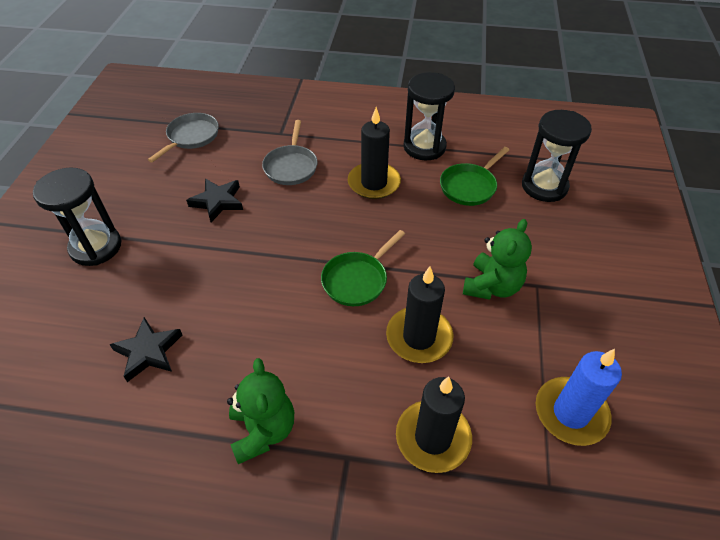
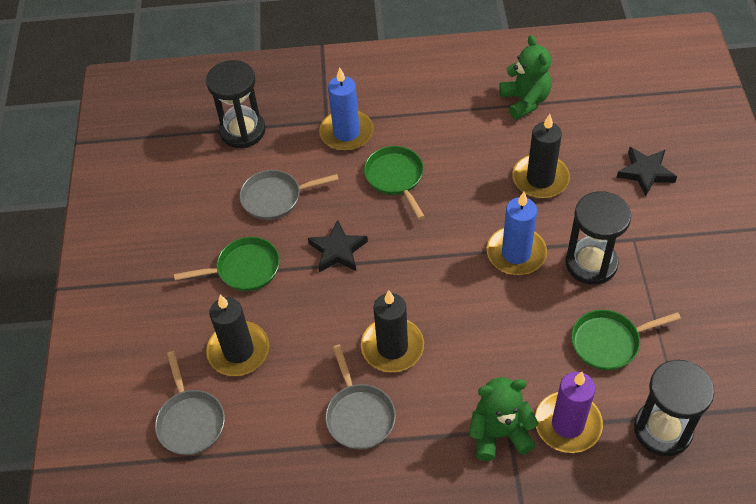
blue candle: [536,349,622,446] = 1 -> [319,67,374,151] [487,192,547,275] = 2
green pan: [321,230,405,306] [440,147,509,206] = 2 -> [174,237,280,291] [364,146,425,219] [571,310,681,370] = 3
grey pan: [148,113,219,163] [262,120,318,185] = 2 -> [155,351,225,455] [239,170,339,220] [325,344,396,450] = 3
purple candle: none = 0 -> [535,372,603,453] = 1

